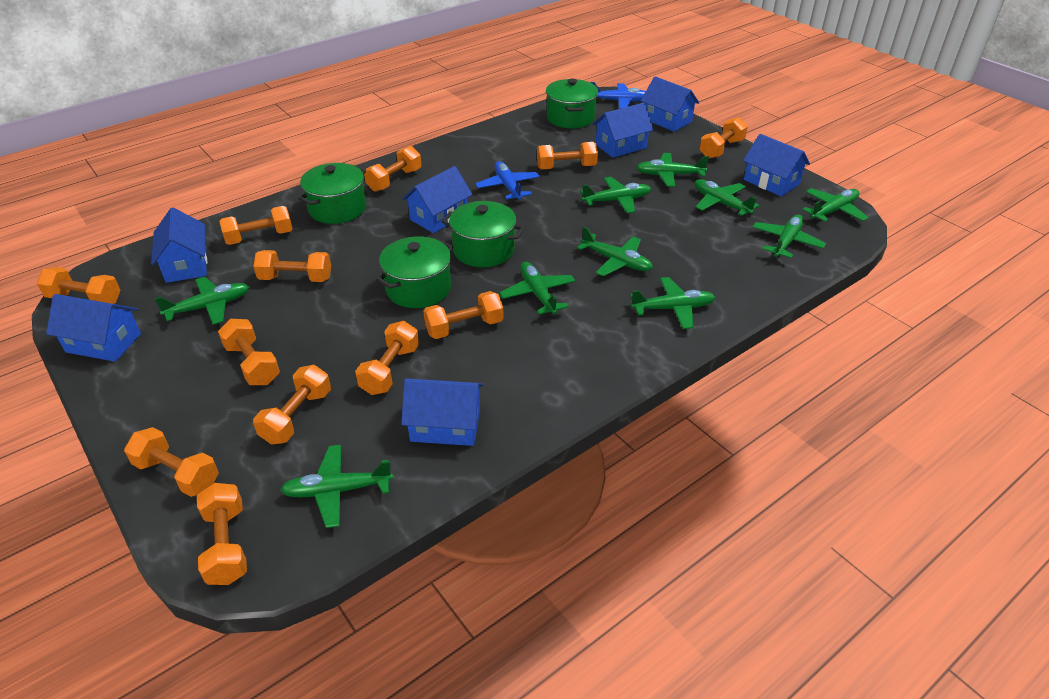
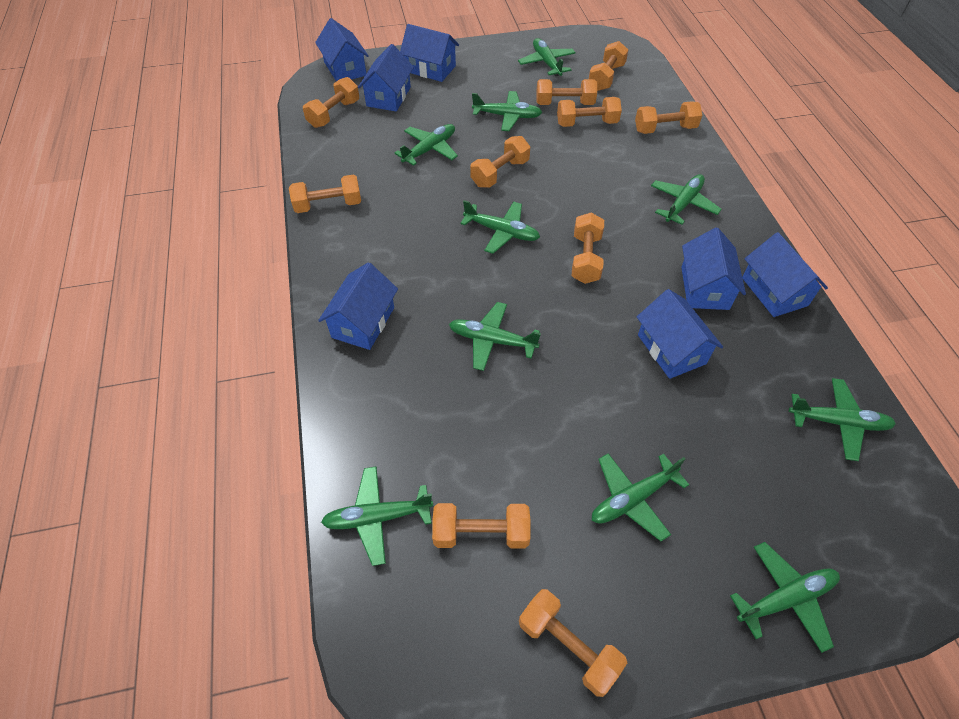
blue plane: [475,161,540,200] [590,82,646,109] = 2 -> none = 0
green pot: [298,163,366,224] [376,236,453,308] [442,201,525,267] [546,79,598,129] = 4 -> none = 0
orange dumbbell: [37,267,121,304] [124,427,219,497] [197,483,247,585] [218,319,280,385] [219,206,292,245] [253,250,331,282] [253,365,331,445] [355,321,419,395] [364,146,421,192] [423,291,504,339] [537,142,598,169] [700,117,748,159] = 12 -> [289,175,361,213] [303,77,359,128] [432,503,530,548] [470,136,530,188] [519,589,627,697] [536,79,597,105] [557,97,622,127] [572,213,604,284] [589,41,628,91] [635,101,702,134] = 10

